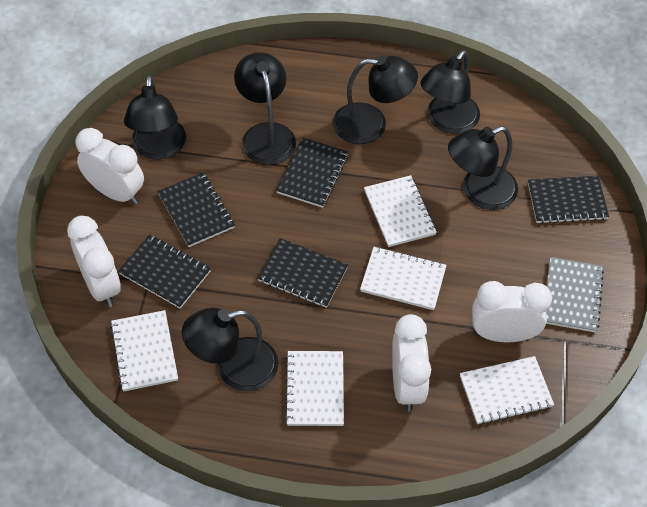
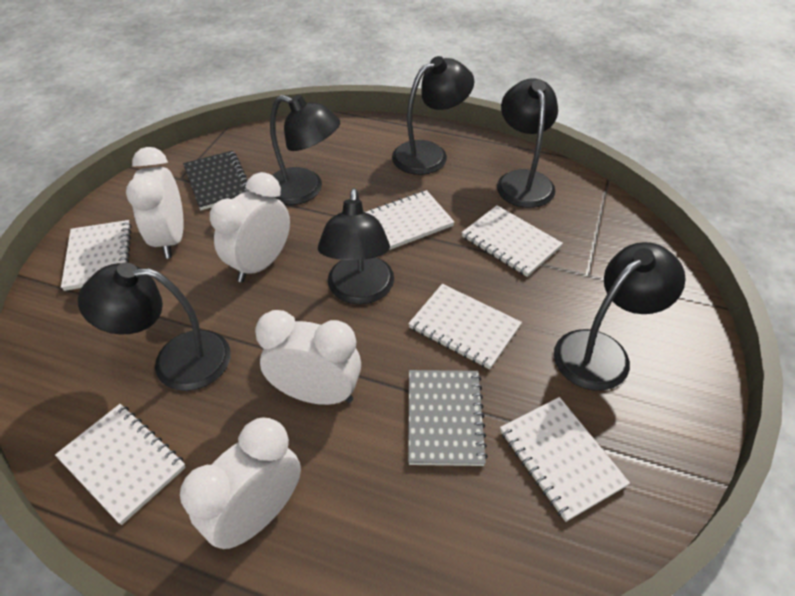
black notebook: [118,234,211,309] [157,173,235,247] [257,238,348,308] [276,137,348,208] [528,176,609,224] = 5 -> [183,151,250,210] = 1
white notebook: [110,310,178,391] [285,351,344,426] [360,247,447,310] [364,175,437,247] [460,356,554,425] = 5 -> [55,404,186,525] [61,220,132,291] [363,190,454,250] [408,284,522,369] [462,205,563,277] [500,397,630,522] = 6

